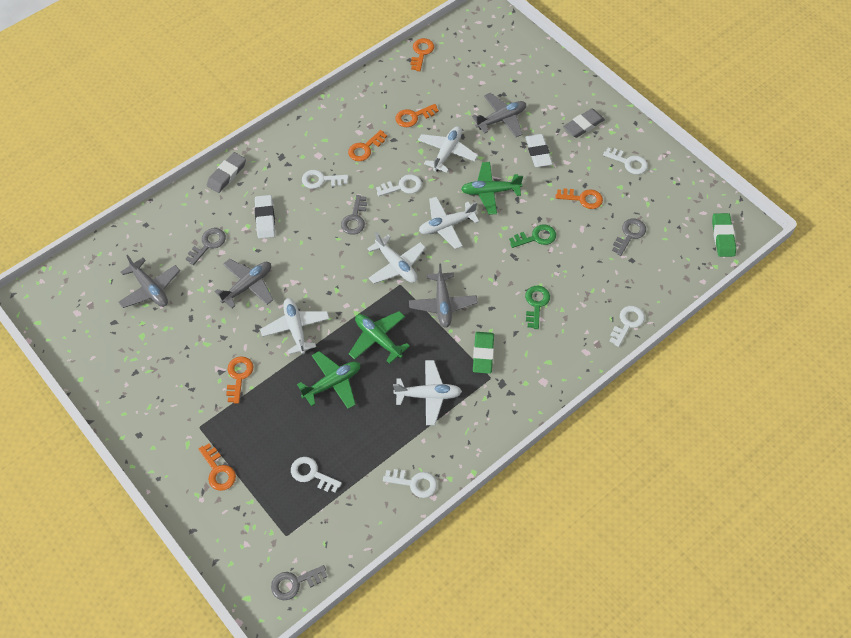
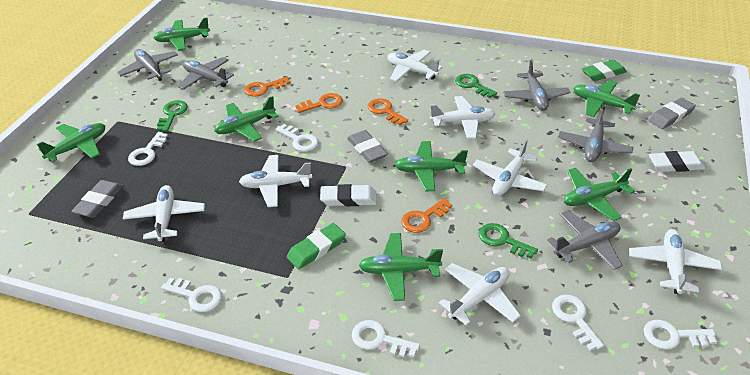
green key: [509,225,556,248] [525,286,550,329] = 2 -> [157,100,188,131] [455,74,497,98] [479,223,538,259] = 3
green plane: [297,351,360,409] [349,311,410,364] [461,162,523,215] = 3 -> [37,123,105,162] [153,18,210,51] [214,96,278,141] [359,233,443,301] [395,141,468,191] [564,168,635,221] [574,80,640,117] = 7
grey eraser: [207,152,246,193] [563,108,605,138] = 2 -> [71,180,123,218] [347,130,388,163] [649,98,696,129] = 3
grey key: [186,228,226,265] [271,565,327,600] [341,195,367,235] [612,219,646,256] = 4 -> none = 0
grey plane: [118,255,180,308] [214,259,273,308] [409,263,478,328] [472,93,526,137] = 4 -> [117,49,178,81] [178,57,234,90] [503,60,571,110] [547,210,623,270] [558,107,633,162] = 5
orange key: [199,443,236,491] [226,356,254,404] [348,130,387,161] [396,104,439,127] [410,38,434,71] [555,188,603,209] = 6 -> [244,77,290,97] [295,93,343,113] [368,98,408,125] [401,198,452,233] = 4
white plane: [260,298,329,354] [367,232,426,284] [393,360,462,425] [418,127,478,173] [419,196,479,249] = 5 -> [123,185,205,242] [239,155,312,207] [388,50,443,82] [430,96,495,139] [439,263,521,325] [473,139,547,196] [629,229,722,294] = 7

